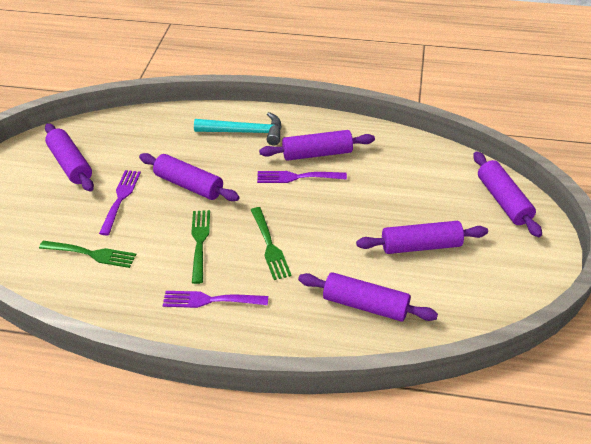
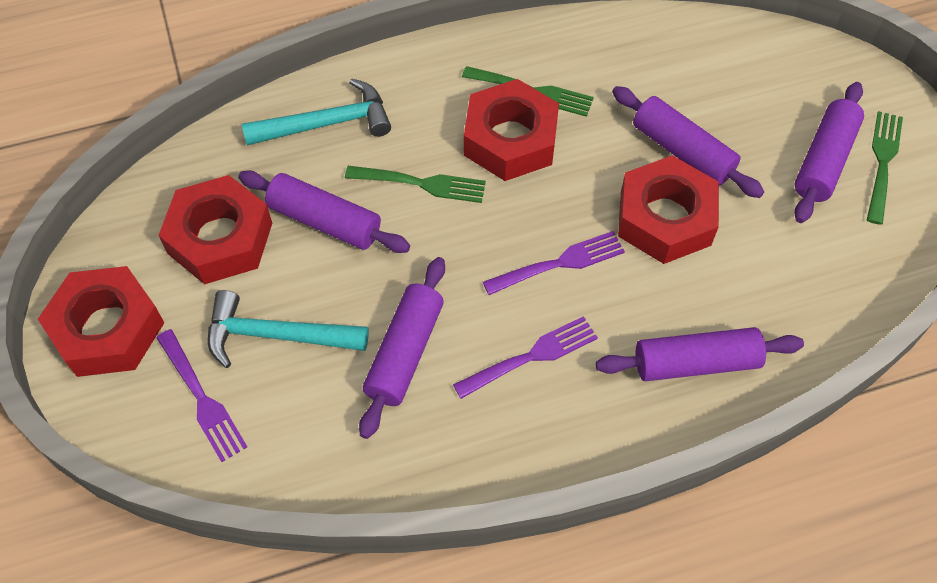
purple rolling pin: [45,123,94,192] [139,153,240,201] [259,130,375,161] [298,272,438,322] [356,221,488,254] [473,152,542,237] = 6 -> [238,170,410,253] [359,257,445,439] [596,327,804,381] [612,86,764,198] [794,82,864,223] = 5
red nut: none = 0 -> [38,266,164,377] [158,175,272,284] [464,79,559,181] [618,155,719,264] = 4
turquoise hammer: [194,112,282,146] = 1 -> [208,290,369,368] [242,78,391,145] = 2

